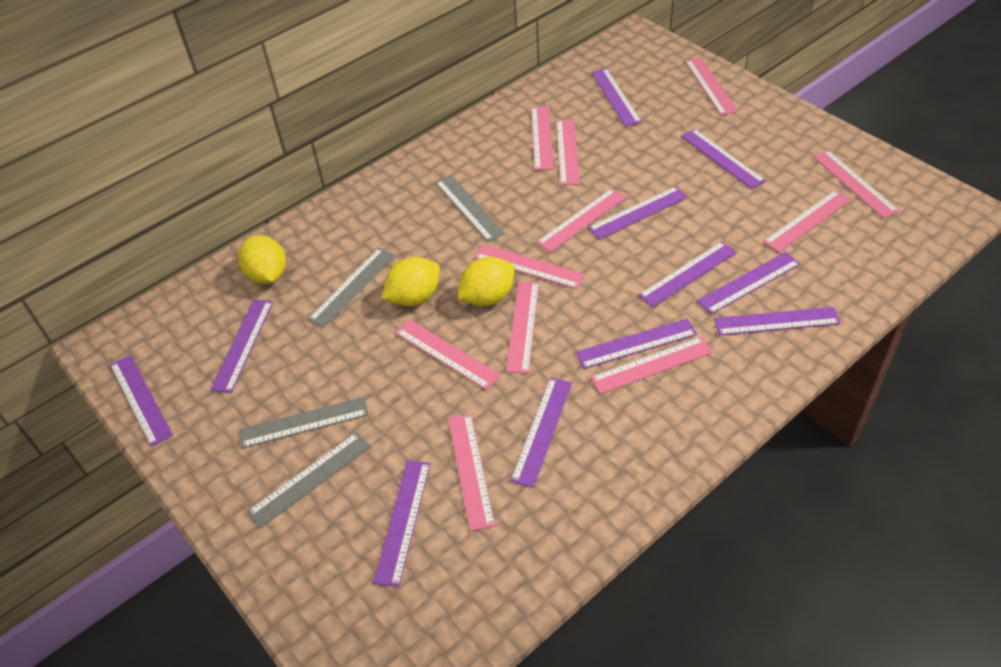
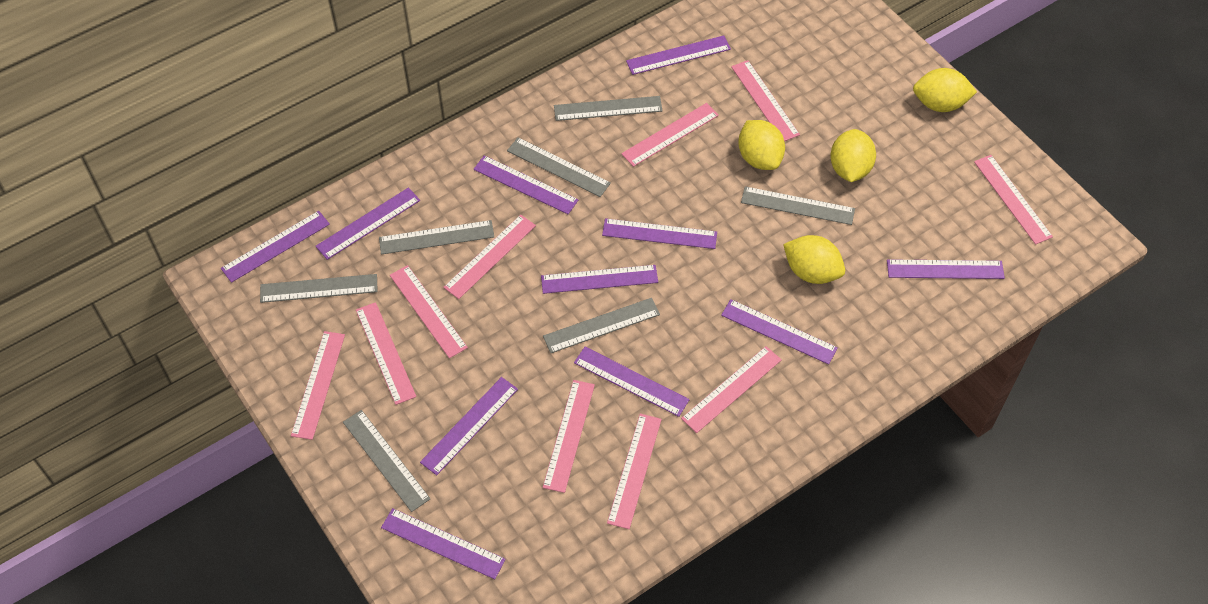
grey ruler: [239,397,368,448] [247,432,370,528] [308,248,395,328] [435,175,505,242] = 4 -> [260,274,378,303] [343,410,430,512] [379,220,494,255] [507,137,611,197] [543,298,660,353] [554,96,663,121] [741,186,855,225] = 7
pink ruler: [395,320,501,390] [448,414,495,531] [474,244,585,289] [506,281,539,374] [531,106,554,170] [536,188,626,252] [556,119,580,185] [591,337,713,394] [685,58,738,116] [763,190,851,252] [812,150,899,219] = 11 -> [291,331,345,440] [356,302,416,405] [390,265,468,358] [443,215,536,299] [543,380,595,493] [607,414,662,529] [621,103,719,167] [681,346,782,433] [731,60,800,141] [974,155,1053,244] = 10
yellow lemon: [238,235,286,284] [382,257,440,306] [457,257,515,306] = 3 -> [738,120,785,170] [783,235,845,284] [830,129,876,182] [913,68,977,112] = 4

